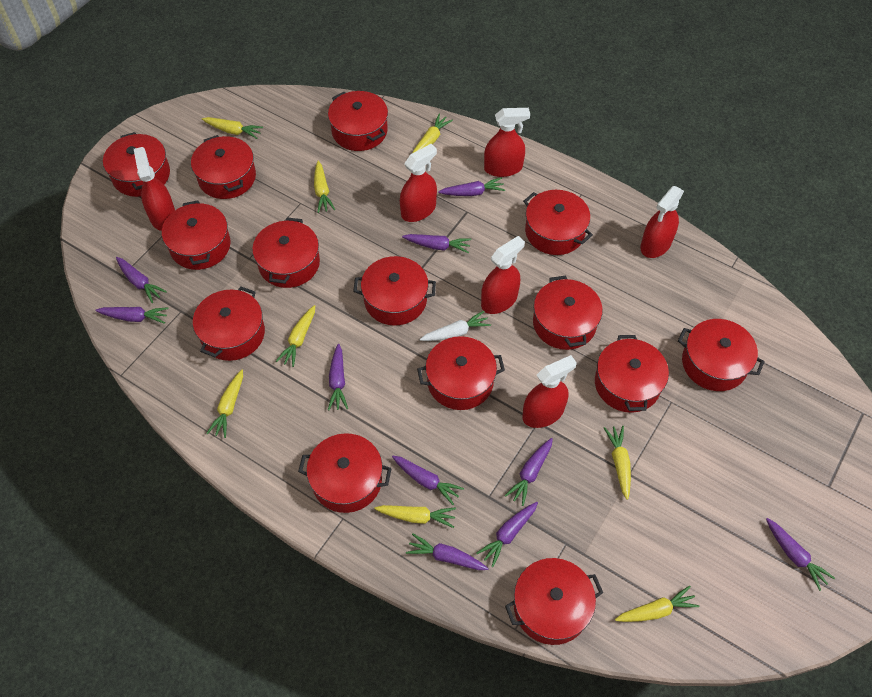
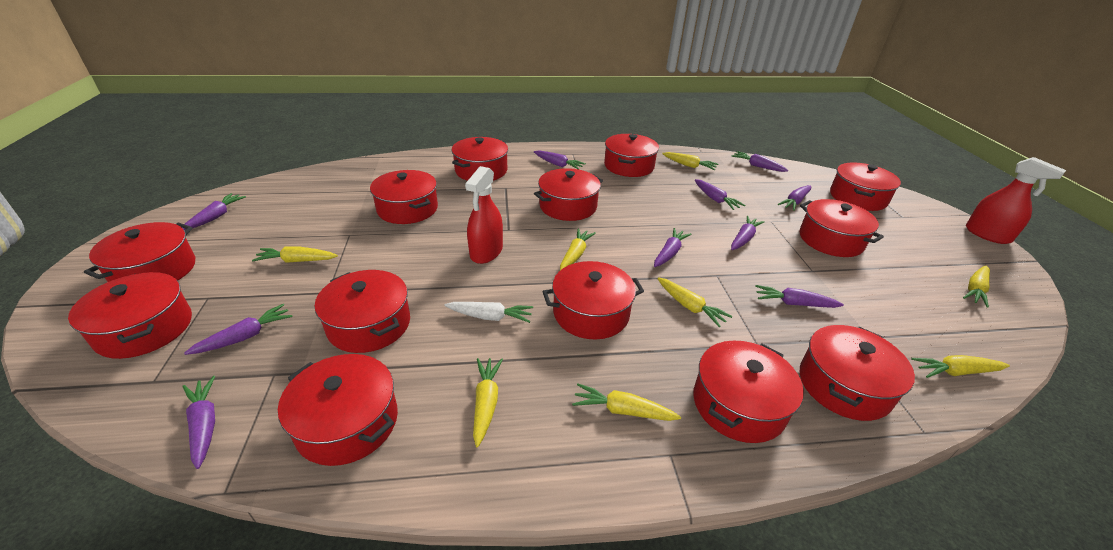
red pot: [103,132,170,197] [162,200,231,270] [191,135,256,199] [193,287,265,361] [252,217,320,288] [298,433,392,513] [328,91,388,151] [353,256,436,326] [417,336,505,410] [505,558,603,645] [523,190,593,255] [533,275,603,350] [595,335,669,413] [678,319,765,391] = 14 -> [68,272,192,359] [84,222,195,282] [278,354,398,466] [315,270,410,353] [370,170,438,224] [451,137,508,181] [534,168,603,221] [542,261,644,340] [604,134,659,177] [693,340,804,443] [800,199,884,257] [800,325,915,421] [830,162,901,211] = 13
red spray bottle: [134,147,175,231] [400,144,437,222] [481,236,525,314] [484,108,530,177] [522,355,577,428] [640,186,684,258] = 6 -> [465,166,503,264] [966,157,1066,244] = 2

